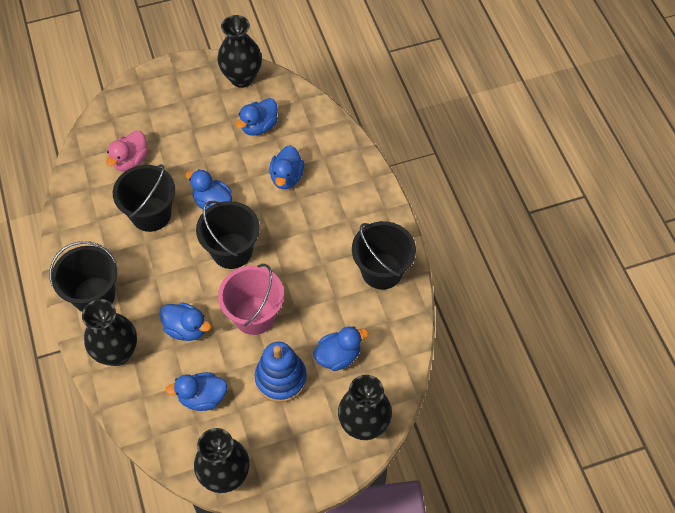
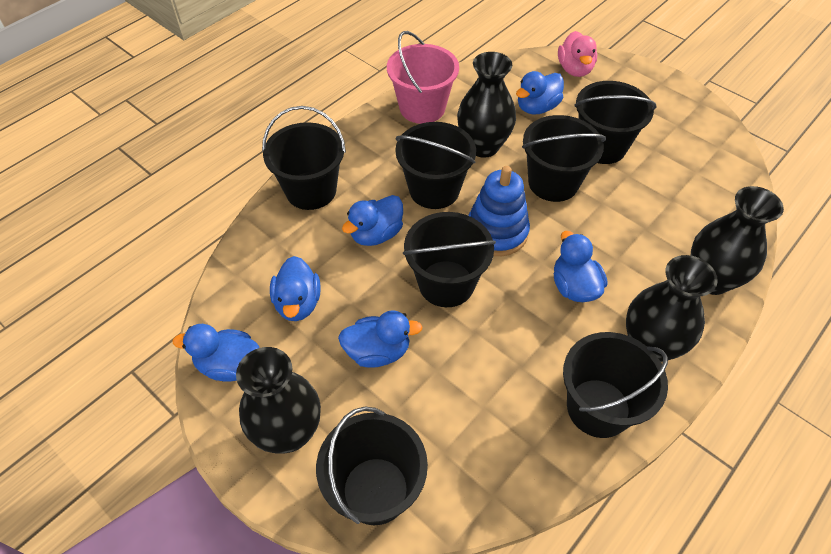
black bucket: [49,241,117,312] [113,164,175,232] [196,201,260,269] [352,221,416,290] = 4 -> [262,106,346,210] [316,406,428,525] [395,122,476,209] [403,212,496,307] [522,115,606,202] [563,332,668,438] [574,81,656,164] = 7

